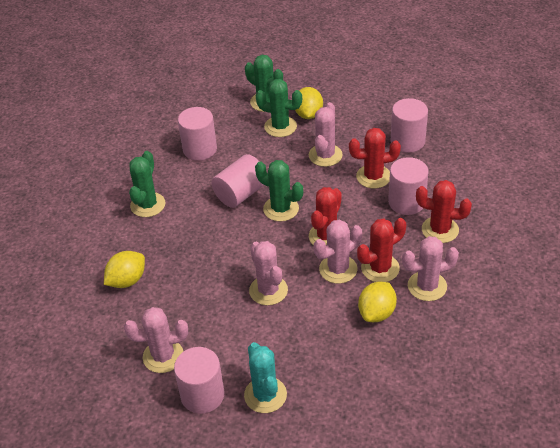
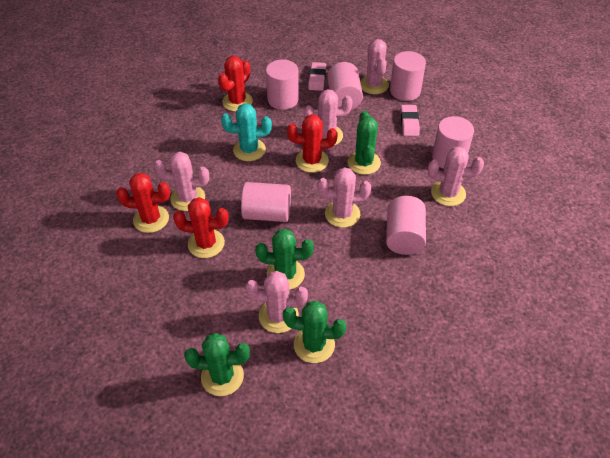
pink cactus: [124,307,188,373] [249,241,288,305] [309,102,343,167] [314,219,362,284] [402,236,459,301] = 5 -> [154,152,209,211] [245,271,308,333] [304,89,353,146] [317,167,371,228] [360,39,389,94] [428,147,484,206] = 6
pink cylinder: [174,347,224,414] [178,107,217,161] [212,154,264,208] [388,157,429,215] [391,98,428,153] = 5 -> [241,182,291,222] [266,59,299,110] [328,62,363,110] [386,196,426,255] [390,51,426,101] [432,116,474,169] = 6
pink eraser: none = 0 -> [308,62,326,91] [400,105,420,136] = 2
yellow lemon: [104,251,145,288] [295,87,323,119] [358,282,397,322] = 3 -> none = 0

